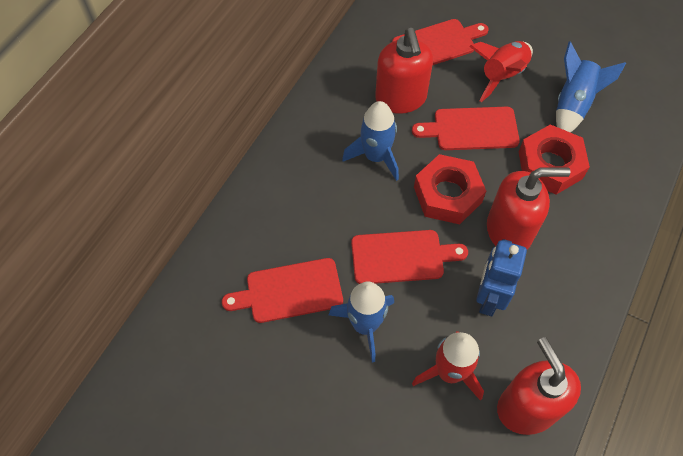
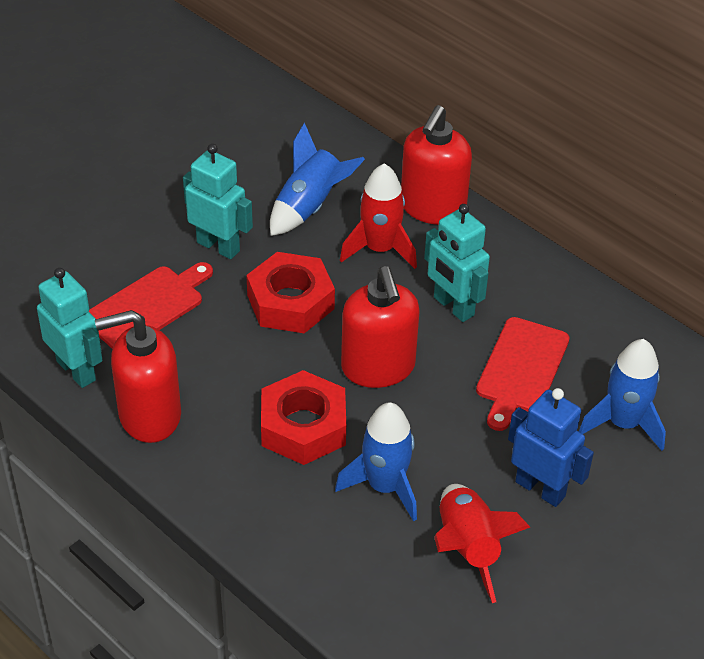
red cutting board: [222,258,343,323] [351,230,468,284] [392,19,489,65] [412,107,520,150] = 4 -> [89,262,213,349] [476,317,570,431] = 2
turquoise robot: none = 0 -> [37,268,102,388] [183,144,253,259] [424,204,490,322] = 3

